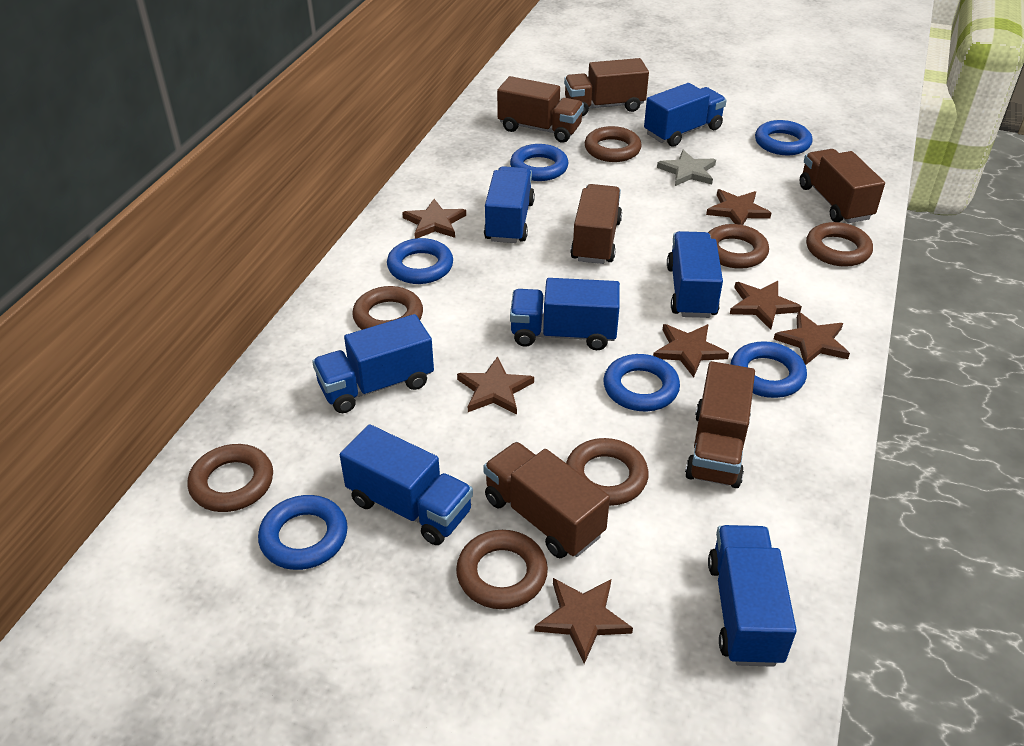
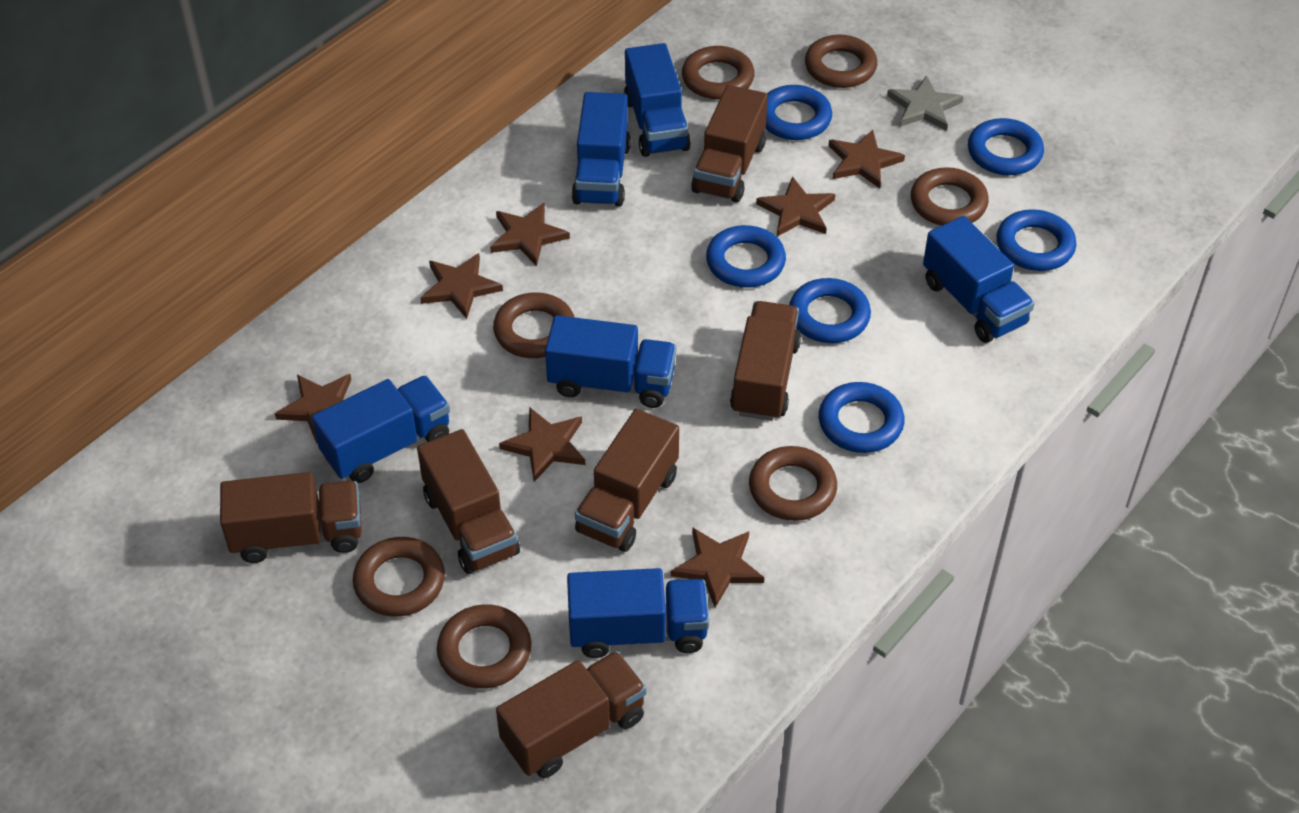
blue truck: [312,314,434,413] [340,424,473,545] [484,166,535,243] [510,278,620,350] [644,83,727,147] [667,231,723,318] [708,525,797,667] = 7 -> [312,375,450,483] [545,315,676,408] [567,568,709,658] [572,92,631,207] [624,43,691,157] [923,216,1035,343] = 6

